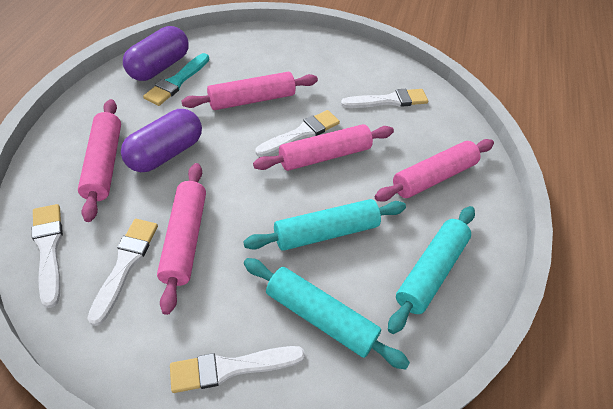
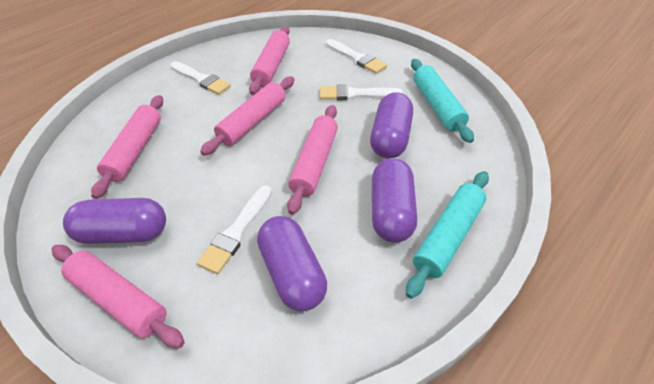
purple capsule: [121,109,202,172] [123,26,189,81] = 2 -> [63,198,166,244] [257,216,327,311] [370,92,413,159] [372,159,417,243] = 4
turquoise brush: [143,53,209,106] = 1 -> none = 0
turquoise rolling pin: [243,199,406,251] [244,258,410,369] [388,206,475,334] = 3 -> [406,171,489,299] [411,59,474,143] = 2
white brush: [32,204,63,308] [87,219,158,326] [170,346,305,393] [255,110,340,157] [341,89,428,108] = 5 -> [170,61,231,95] [197,186,272,274] [319,85,403,100] [326,39,387,74] = 4

